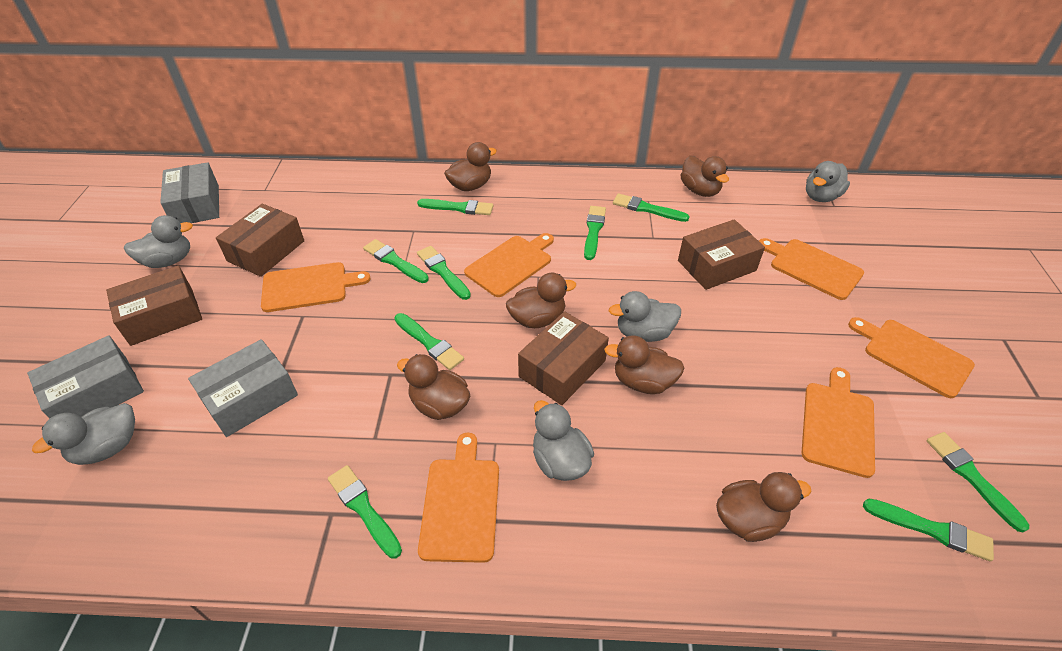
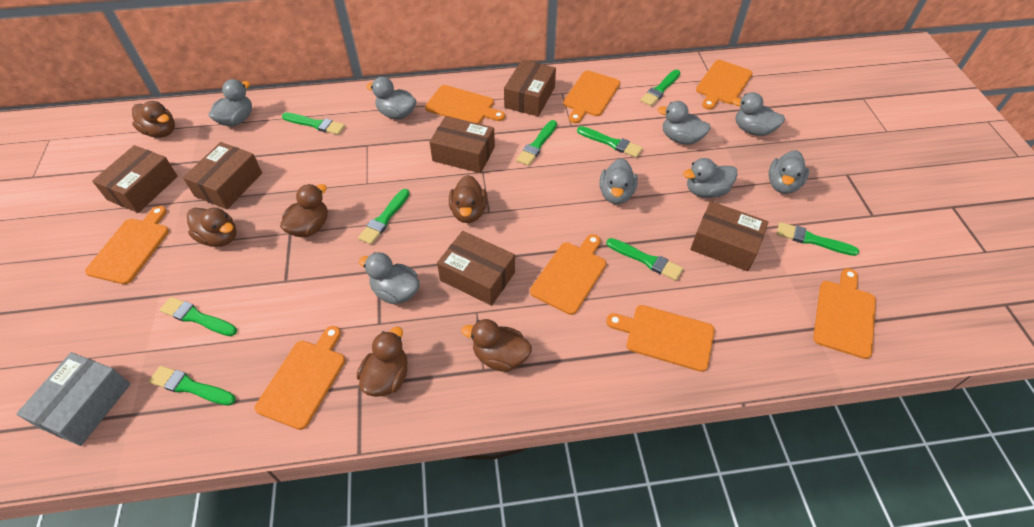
brown box: [106,266,202,346] [216,204,304,277] [518,311,609,405] [678,219,765,290] = 4 -> [92,145,178,213] [183,142,262,209] [430,116,495,173] [437,231,515,306] [504,60,556,117] [690,201,769,271] = 6
grey box: [27,335,144,418] [160,162,219,223] [188,339,298,437] = 3 -> [16,352,130,446] = 1
grey duck: [32,403,135,465] [124,215,193,268] [533,400,594,481] [609,291,681,342] [806,161,850,202] = 5 -> [208,79,252,126] [359,252,420,304] [366,77,416,119] [599,158,638,204] [658,101,711,145] [683,158,738,198] [732,92,785,136] [768,150,809,194] = 8
orange cutting board: [261,262,371,312] [418,433,499,563] [464,233,554,297] [759,238,864,300] [802,367,875,478] [848,317,975,398] = 6 -> [85,206,169,284] [255,326,345,430] [425,85,505,124] [530,234,606,315] [563,71,620,123] [606,305,715,372] [696,60,753,110] [813,268,876,359] = 8

